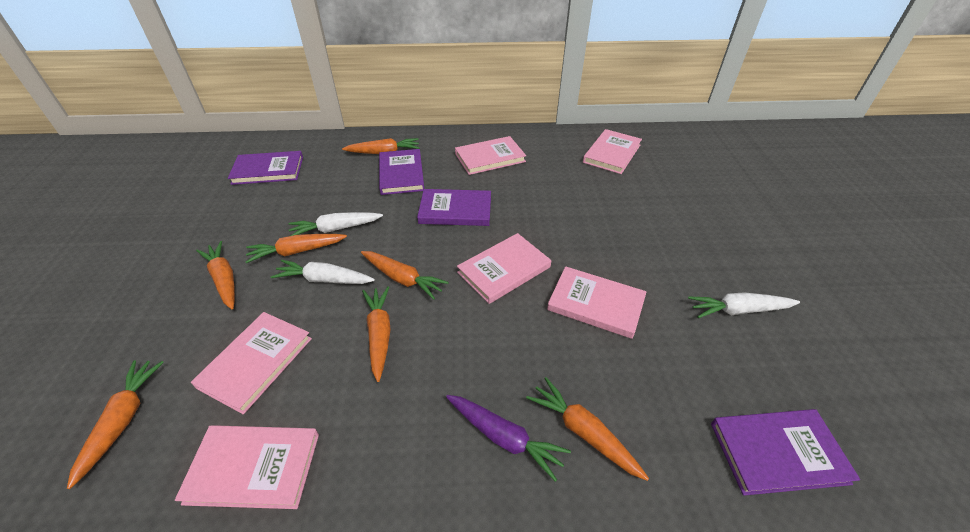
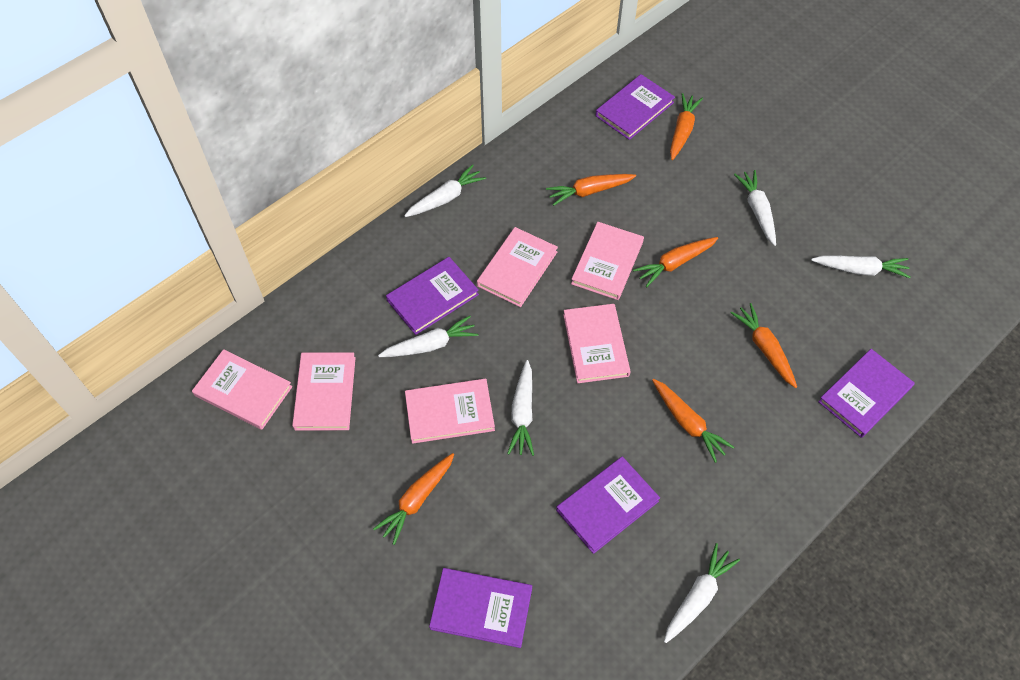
orange carrot: [67,360,164,489] [196,241,235,309] [246,234,347,263] [342,138,419,154] [361,251,449,300] [362,286,391,382] [526,377,649,481] = 7 -> [373,453,454,545] [546,174,636,206] [633,237,718,287] [652,379,734,463] [670,93,703,160] [731,303,797,388] = 6
purple book: [228,151,303,185] [379,149,424,195] [417,189,491,226] [711,409,860,496] = 4 -> [386,257,479,335] [429,568,532,648] [556,456,660,554] [596,74,675,140] [818,349,915,438] = 5
purple carrot: [446,395,571,482] = 1 -> none = 0
white carrot: [271,260,375,284] [289,212,383,236] [688,292,800,318] = 3 -> [378,316,478,357] [404,164,486,217] [507,360,534,456] [664,543,740,643] [734,170,776,246] [811,256,910,278] = 6

